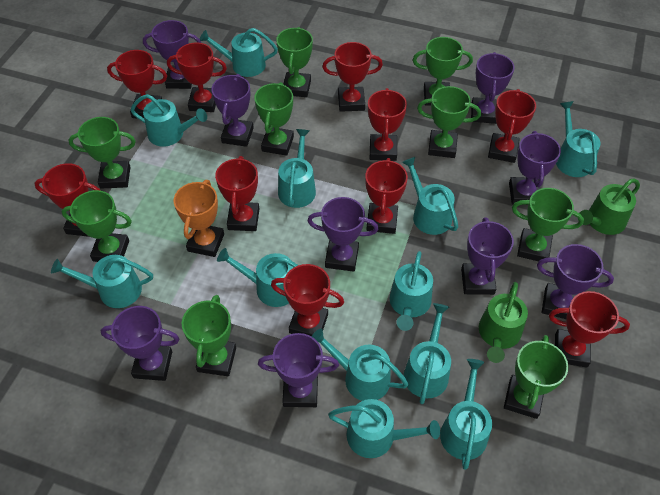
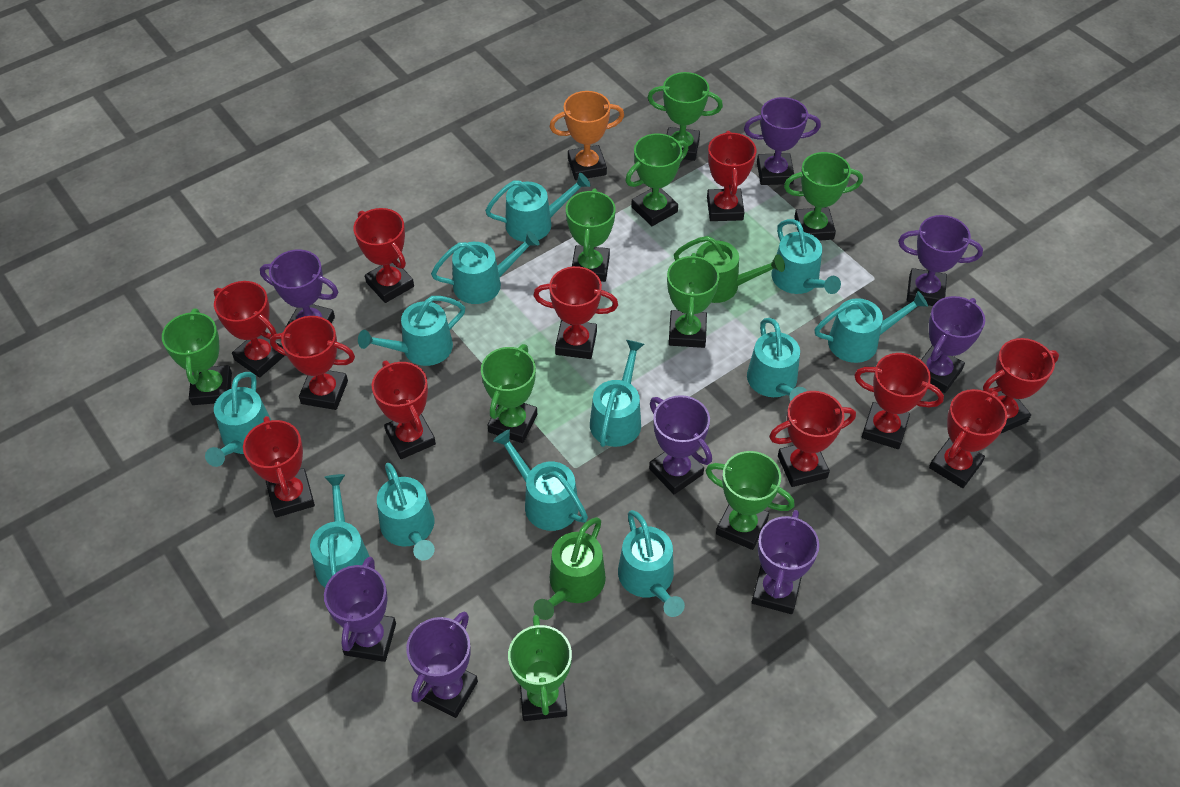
purple trophy: [100,306,179,381] [143,20,201,89] [211,74,254,147] [258,333,339,407] [308,197,378,272] [461,217,514,295] [471,52,515,124] [509,131,561,205] [537,244,614,319] = 9 -> [260,249,338,328] [324,557,396,662] [406,612,478,718] [649,395,712,495] [744,97,821,185] [752,510,819,614] [898,215,983,306] [921,296,985,393] = 8
red trophy: [34,163,101,237] [107,50,167,119] [167,42,227,112] [215,156,259,231] [271,264,344,337] [322,42,383,112] [365,158,408,234] [368,88,407,161] [488,89,536,163] [549,291,630,368] = 10 -> [214,281,285,378] [243,416,315,518] [270,316,355,410] [353,208,414,303] [372,361,436,459] [533,266,618,359] [707,131,756,221] [769,391,856,487] [854,353,944,449] [929,389,1008,488] [983,338,1059,434] = 11

